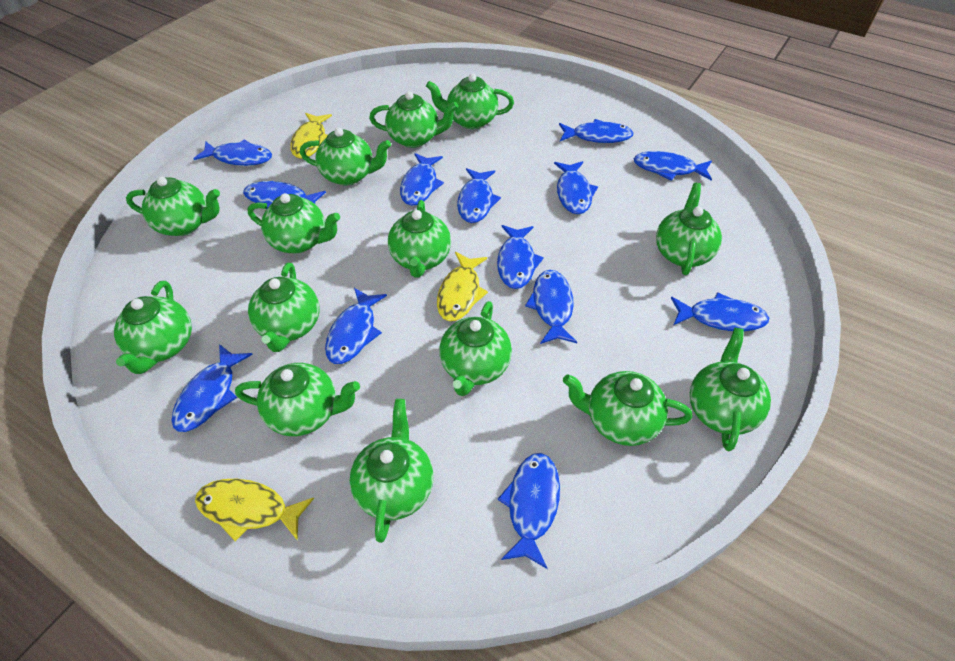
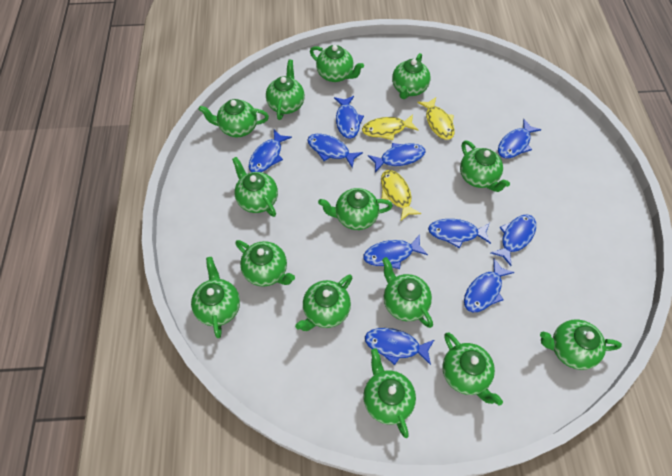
blue fish: [172,344,253,432] [193,139,272,166] [243,181,326,209] [325,288,387,364] [400,153,444,206] [457,168,501,223] [497,225,544,289] [498,453,560,569] [525,270,577,344] [554,161,598,214] [559,119,634,143] [634,151,712,181] [671,292,769,331] = 13 -> [249,129,292,172] [308,134,363,168] [334,96,364,139] [363,235,428,269] [365,328,434,365] [368,143,425,172] [428,219,491,248] [464,259,515,312] [491,214,536,266] [498,119,542,158] = 10

